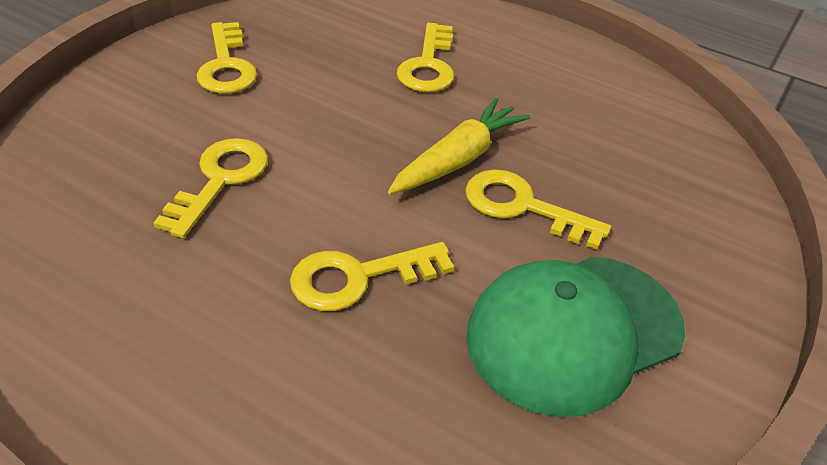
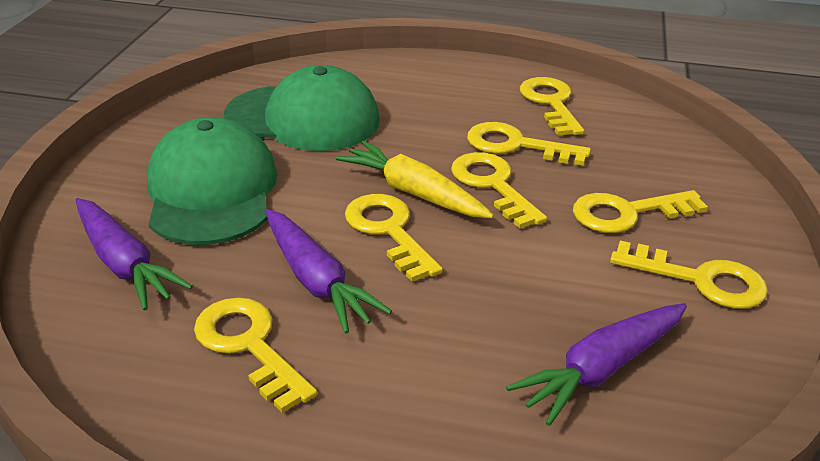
green cap: [466,257,685,417] = 1 -> [147,117,277,245] [224,65,380,151] = 2
purple carrot: none = 0 -> [76,198,193,311] [265,209,392,334] [506,303,687,426] = 3
yellow key: [153,138,268,238] [196,22,257,94] [290,242,454,311] [397,23,454,92] [465,169,611,250] = 5 -> [194,297,317,413] [345,194,443,282] [451,152,547,229] [467,122,591,166] [520,77,584,136] [573,190,708,233] [610,241,768,309] = 7

